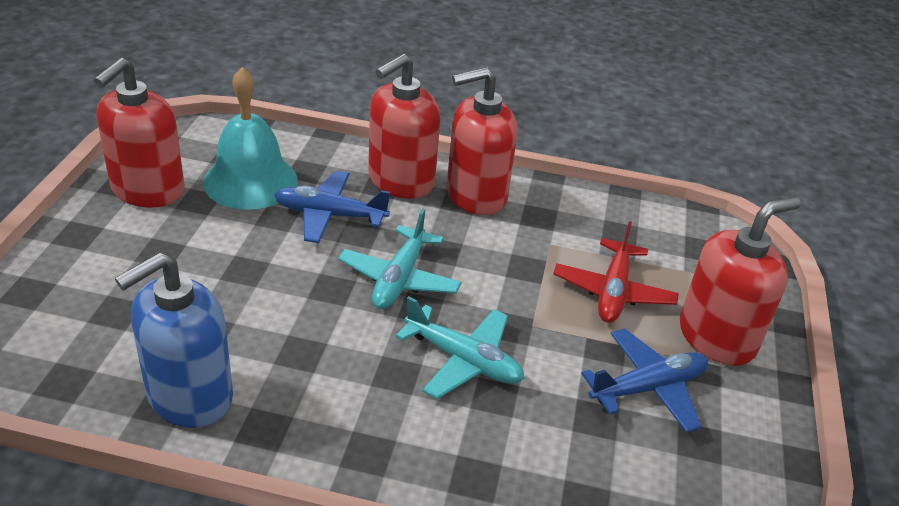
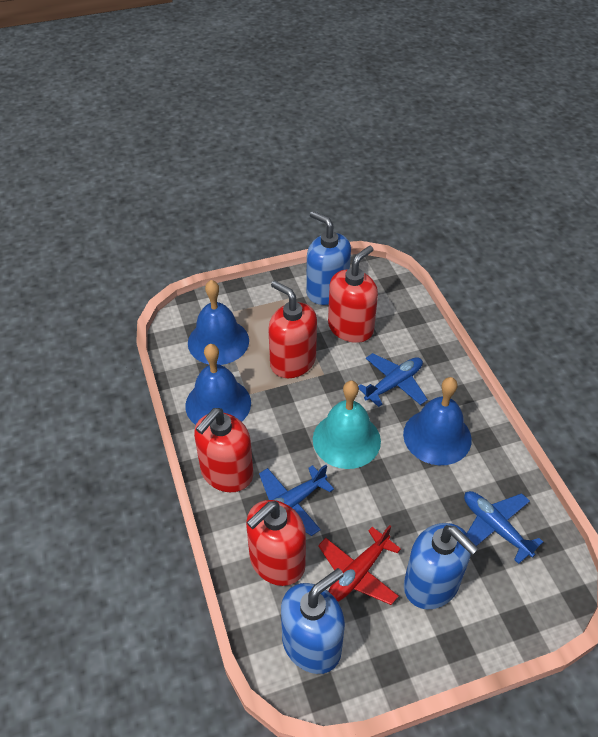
blue bell: none = 0 -> [185,344,251,425] [188,280,249,365] [403,377,472,465] = 3
blue plane: [275,171,390,243] [581,328,708,433] = 2 -> [259,465,334,536] [358,353,428,407] [464,491,543,564] = 3
blue soap dispenser: [115,252,233,428] = 1 -> [281,568,345,674] [306,211,351,305] [404,523,479,609] = 3
turquoise plane: [338,209,462,309] [395,296,524,399] = 2 -> none = 0

